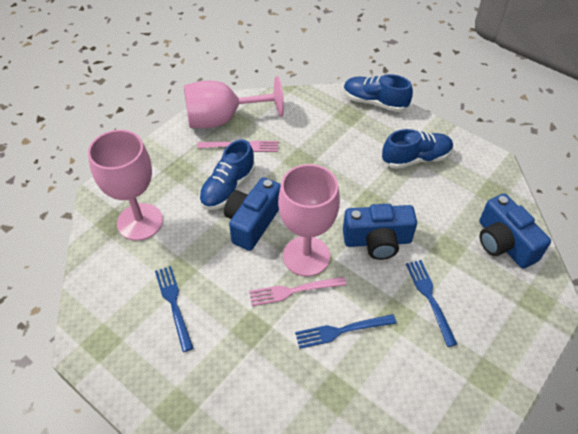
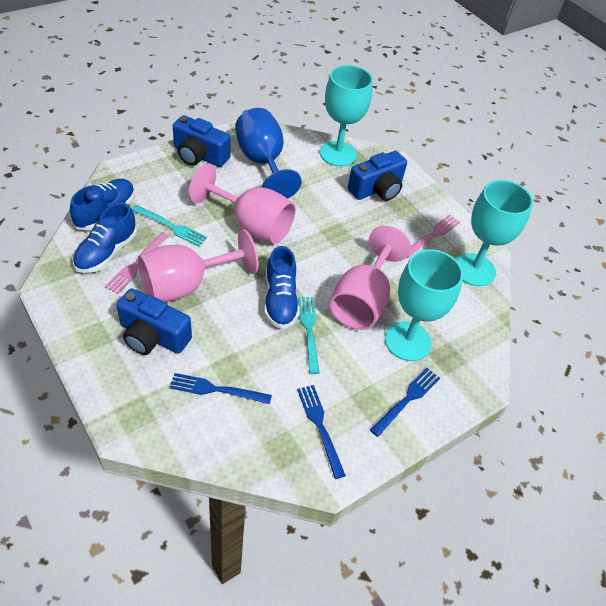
blue goblet: none = 0 -> [235,108,302,199] = 1
turquoise fork: none = 0 -> [132,205,207,247] [298,297,320,374] = 2
turquoise goblet: none = 0 -> [320,65,373,166] [385,249,463,361] [456,180,533,286] = 3

